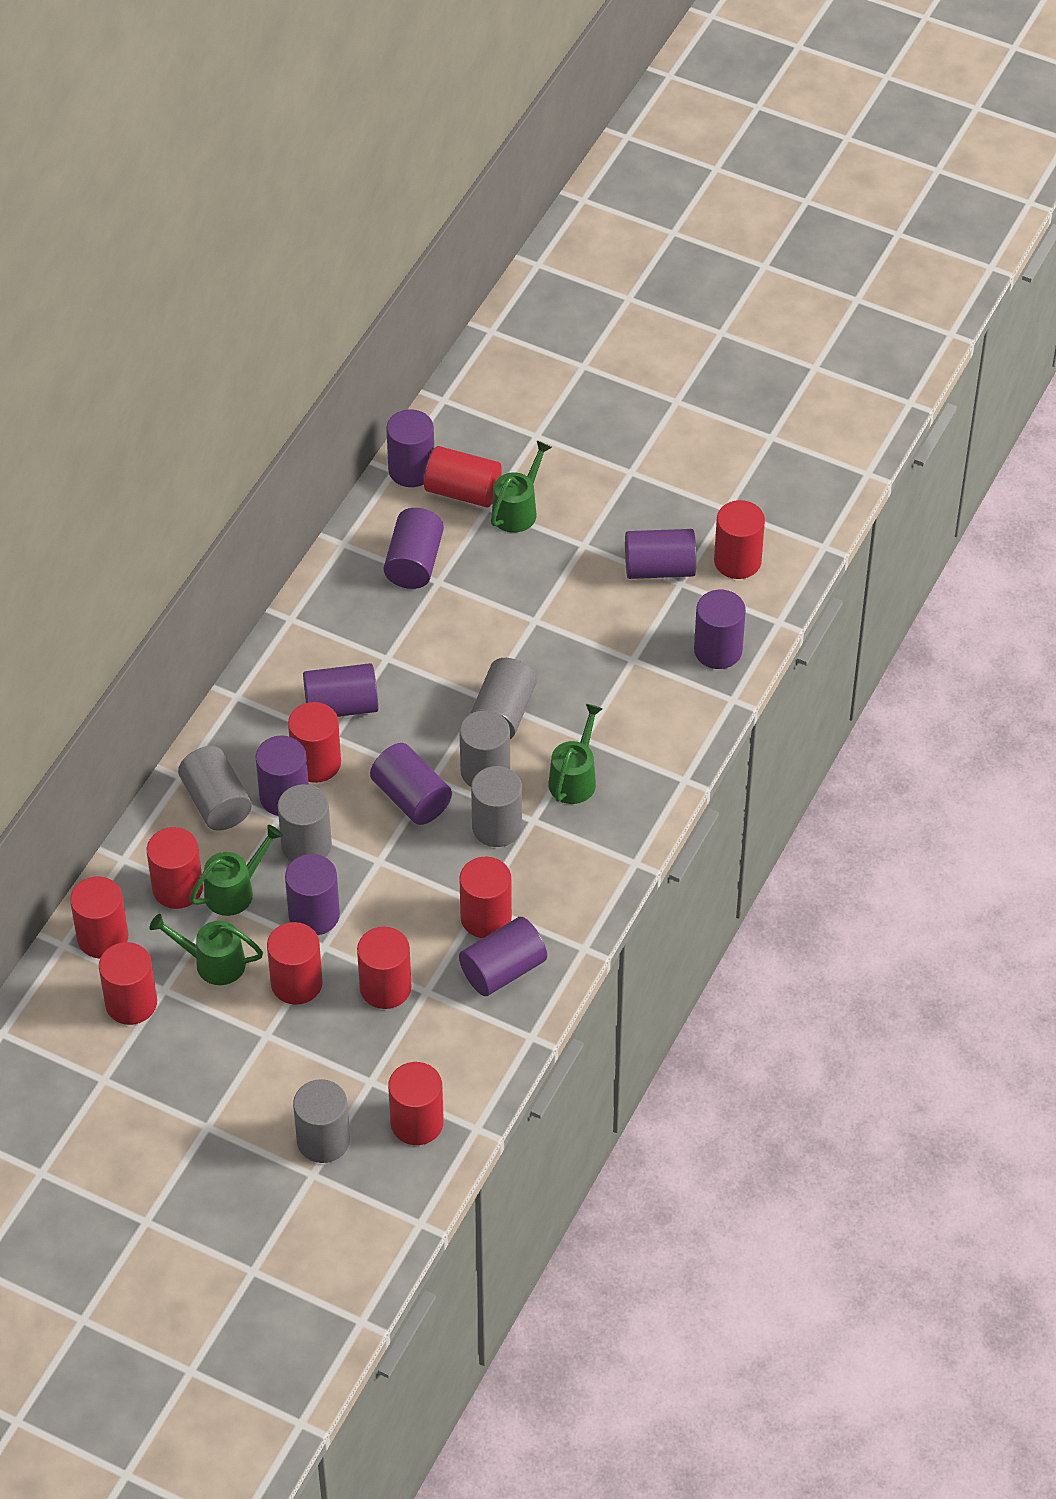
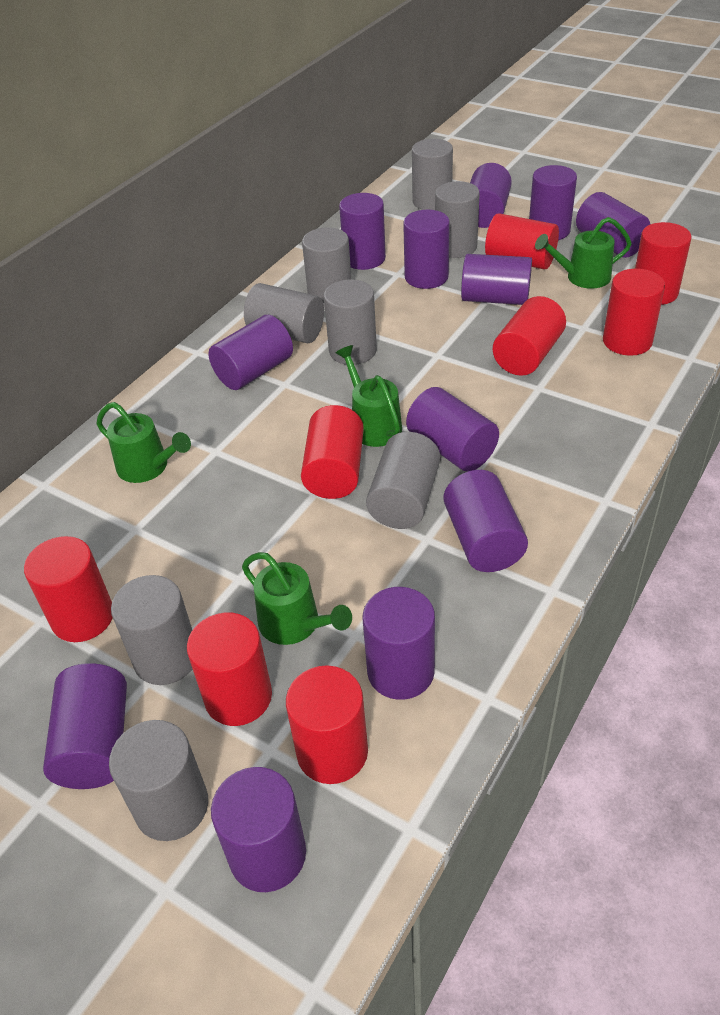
grey cylinder: [178,746,252,831] [278,784,332,862] [293,1079,350,1163] [459,710,510,787] [470,658,537,739] [471,766,522,847] = 6 -> [109,720,208,841] [111,575,192,685] [244,283,324,343] [302,227,351,307] [324,279,377,365] [366,432,441,529] [412,139,453,210] [435,181,480,258] = 8
purple cylinder: [255,735,309,816] [285,854,340,935] [303,663,378,717] [370,743,452,825] [384,508,444,589] [386,409,434,487] [459,917,547,996] [625,529,696,579] [694,590,746,669] = 9 -> [43,663,127,789] [208,315,293,390] [211,767,306,892] [339,193,386,270] [363,587,435,700] [403,210,450,289] [406,387,499,472] [444,470,528,572] [461,254,532,305] [470,163,512,228] [529,165,577,240] [576,192,650,258] = 12
red cylinder: [70,876,128,958] [99,942,157,1025] [147,827,203,909] [267,922,323,1005] [288,702,341,783] [357,927,412,1009] [388,1062,444,1145] [424,446,502,508] [459,857,512,938] [714,500,765,579] = 10 -> [24,536,113,642] [187,612,272,726] [286,666,368,784] [301,405,364,499] [485,213,559,270] [493,296,566,376] [603,269,665,356] [635,222,691,305] = 8

